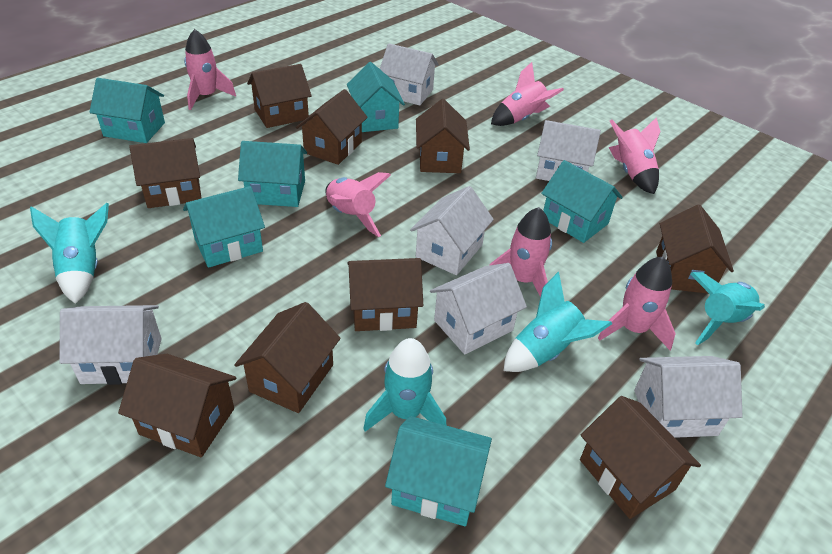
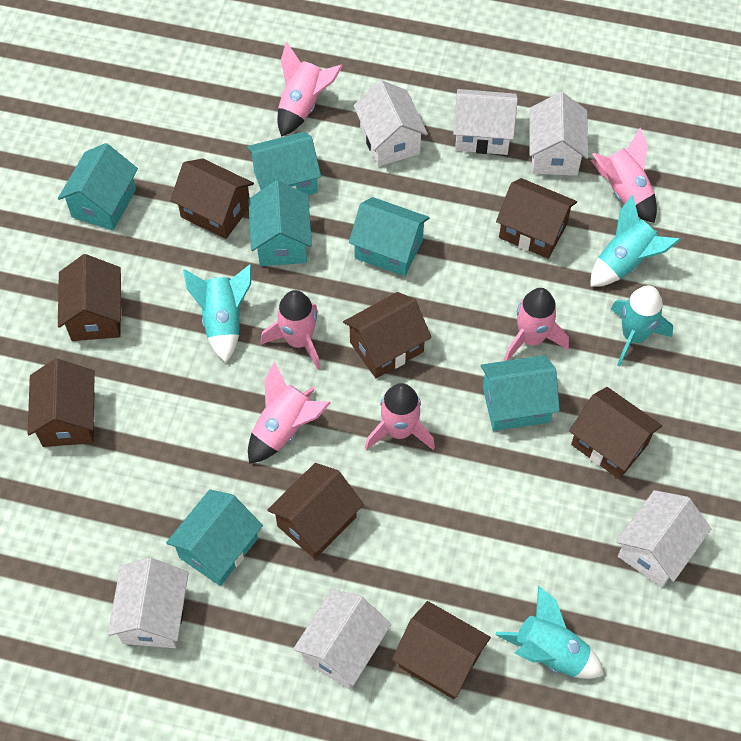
brown house: [118,354,236,457] [129,138,202,208] [234,302,341,413] [247,64,312,128] [296,89,368,165] [347,258,423,331] [416,99,470,173] [580,396,701,519] [656,205,734,294] = 9 -> [27,359,95,447] [58,254,122,341] [170,158,254,239] [267,463,364,559] [343,292,432,378] [392,601,491,699] [496,178,577,259] [569,387,662,479] = 8

